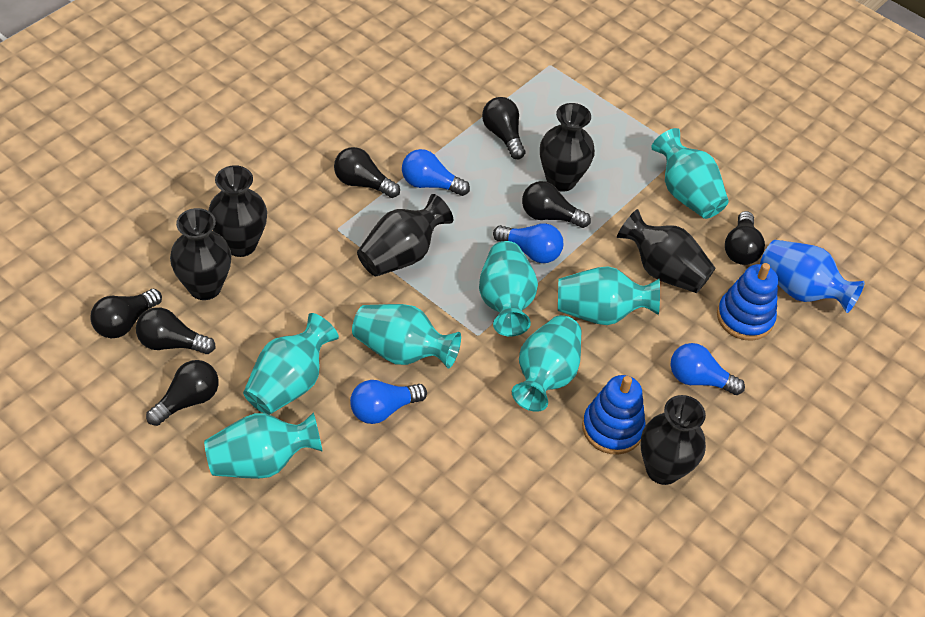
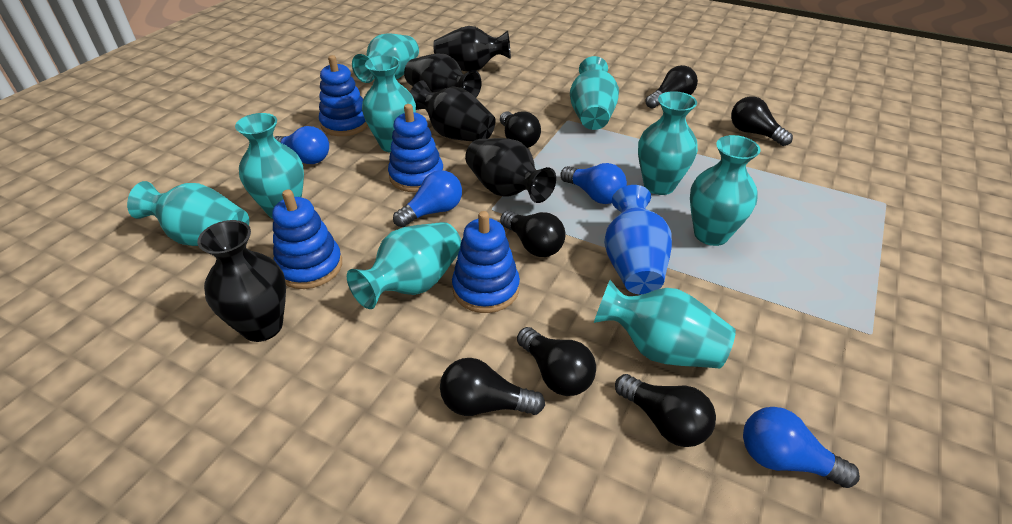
black vase: [170,208,231,300] [208,165,267,257] [357,194,453,276] [540,103,595,192] [617,209,715,293] [640,395,706,485] = 6 -> [197,220,286,342] [404,54,481,98] [410,81,496,141] [433,26,511,71] [465,138,556,203] = 5
blue stacking toy: [582,375,645,455] [717,263,778,341] = 2 -> [272,190,342,289] [319,55,368,136] [388,104,443,192] [452,211,520,313] = 4
turquoise vase: [204,412,323,479] [243,313,339,415] [352,304,461,369] [479,241,538,336] [512,315,581,412] [558,266,660,325] [651,128,729,219] = 7 -> [127,181,249,246] [235,113,304,219] [347,222,461,309] [352,33,419,83] [362,55,416,153] [570,56,619,130] [594,280,736,368] [638,91,698,195] [690,135,761,246] = 9

